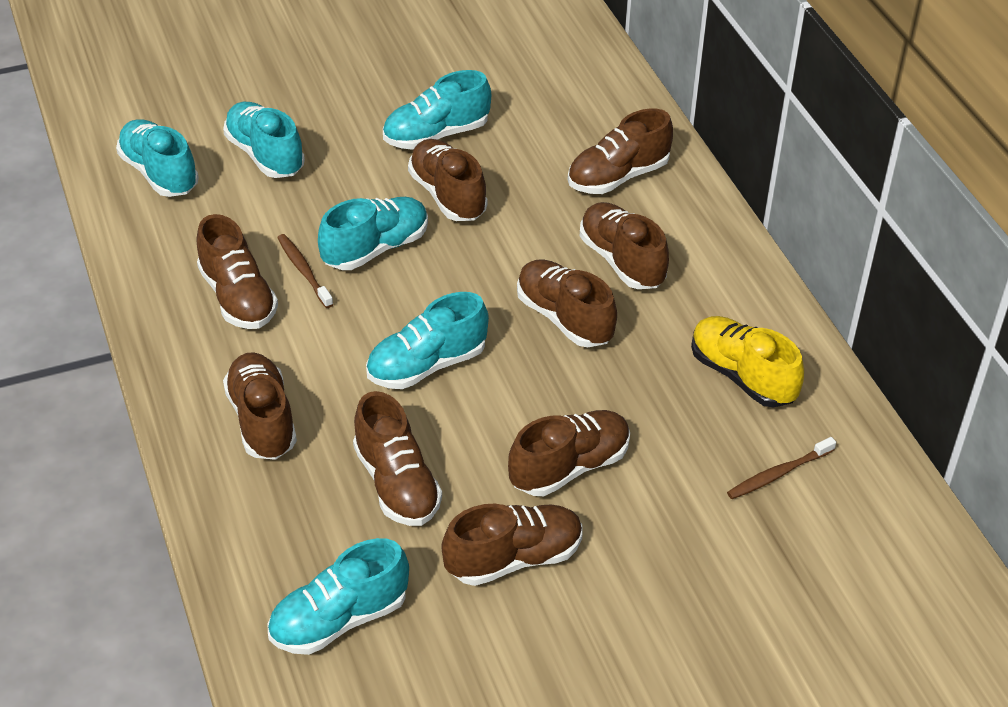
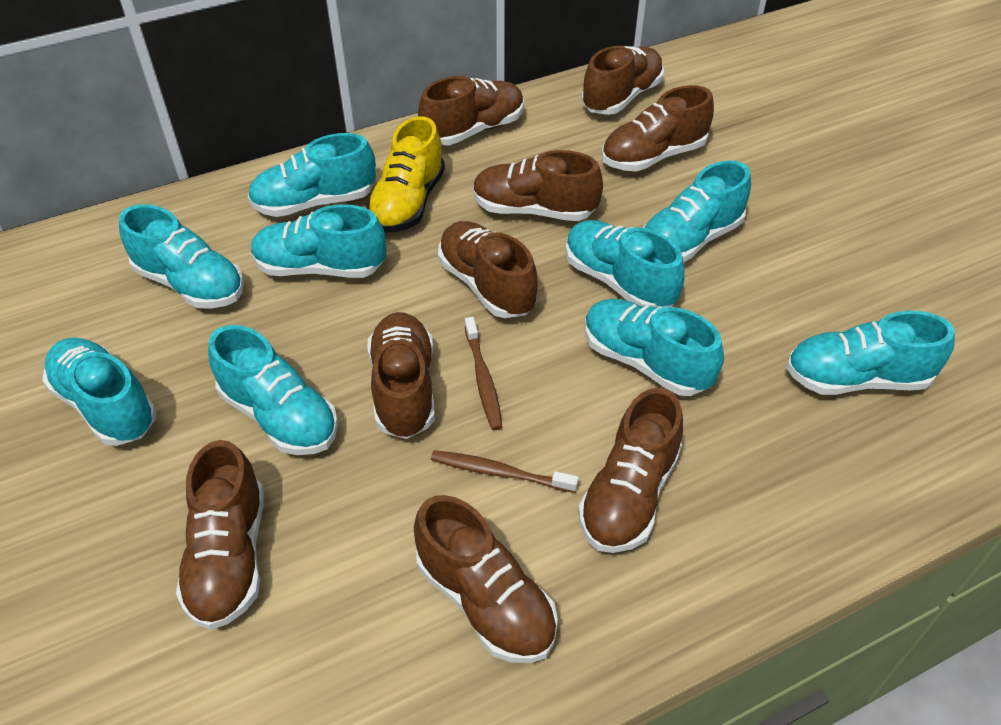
turquoise shoe: [116,119,199,197] [223,102,305,178] [268,538,409,655] [318,197,428,270] [366,292,489,389] [383,70,491,150] = 6 -> [42,338,157,446] [119,204,244,309] [208,325,338,455] [248,133,376,217] [251,204,386,278] [566,220,685,308] [585,299,724,396] [643,160,751,262] [786,310,955,395] = 9

